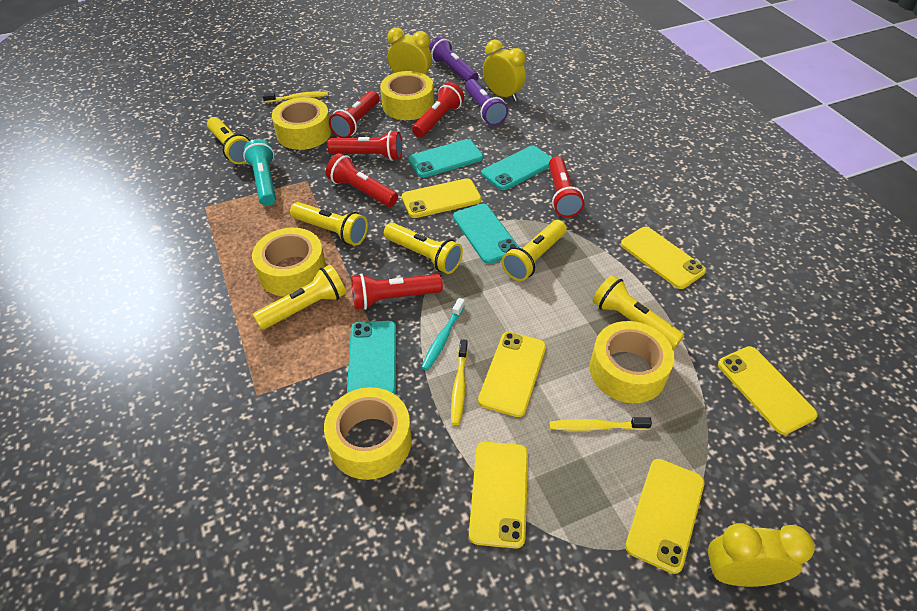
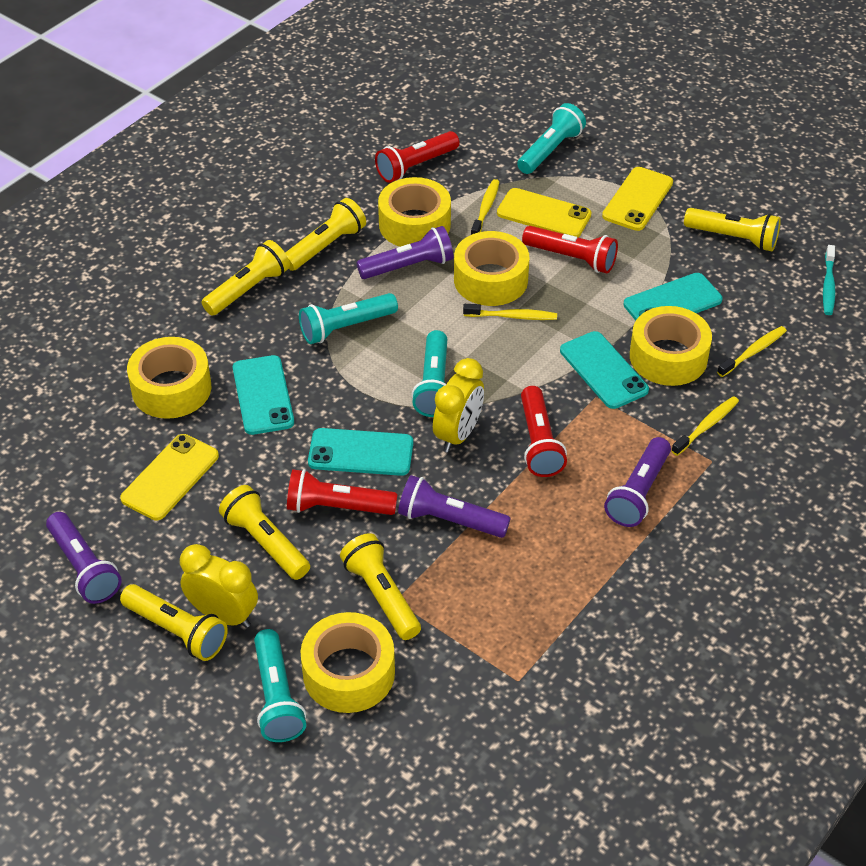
purple flashlight: [429,37,478,82] [465,79,508,126] = 2 -> [46,512,122,604] [356,226,453,279] [398,475,510,538] [604,437,671,527] = 4
red flashlight: [326,153,398,207] [327,130,402,161] [329,91,379,138] [351,273,443,310] [412,82,464,138] [549,156,584,217] = 6 -> [287,469,398,515] [375,131,460,183] [521,386,567,477] [522,226,618,273] = 4
turquoise flashlight: [243,139,276,206] = 1 -> [254,629,306,742] [299,293,398,344] [412,330,447,417] [517,103,586,174] = 4
yellow clock: [387,27,432,75] [483,39,526,102] [706,523,815,587] = 3 -> [180,544,258,628] [433,358,484,452] = 2
yellow phone: [402,178,481,218] [469,442,528,549] [478,332,546,417] [621,227,706,289] [625,459,705,574] [718,346,818,435] = 6 -> [120,434,219,520] [497,188,592,237] [602,167,673,231] = 3
yellow toothbrush: [263,91,328,103] [451,339,468,425] [549,417,652,431] = 3 -> [463,304,557,320] [471,179,499,235] [671,396,739,456] [717,326,787,377] = 4

